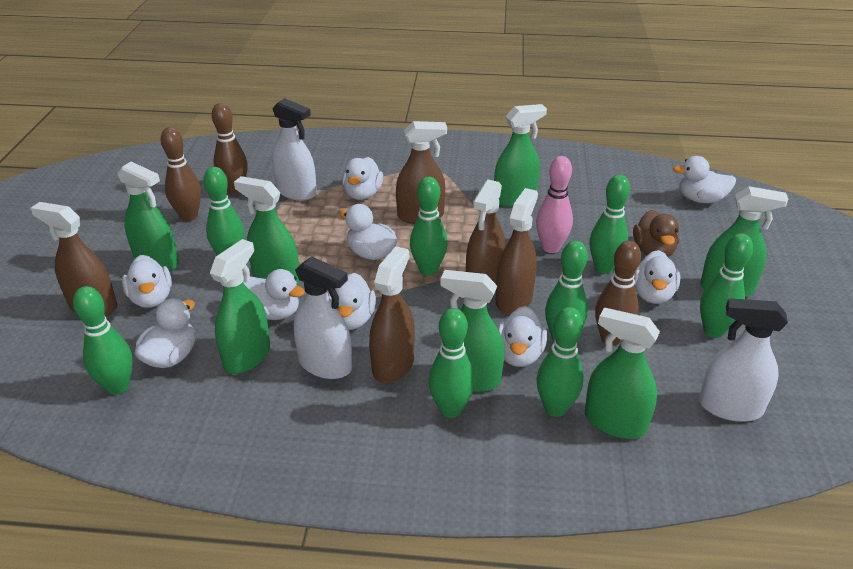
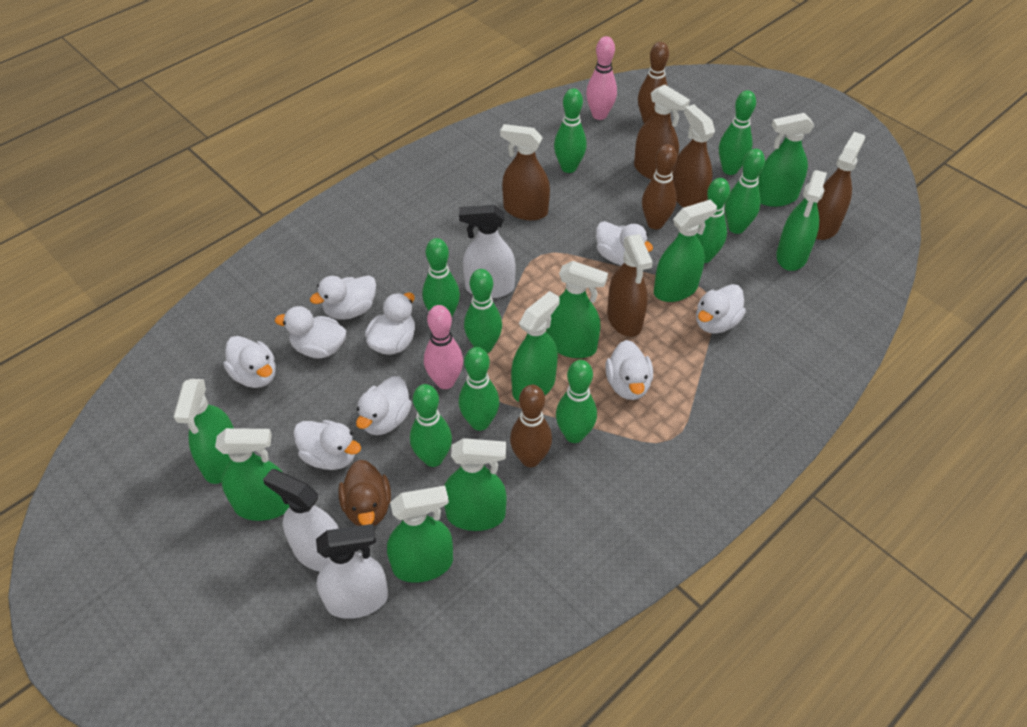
green bowling pin: [73,286,133,395] [204,167,245,255] [410,177,447,276] [428,308,475,418] [536,307,584,417] [545,240,588,341] [589,175,630,274] [700,233,753,338] = 8 -> [410,384,452,467] [422,238,460,317] [459,347,499,431] [464,269,502,353] [554,88,587,173] [556,360,597,443] [696,178,730,263] [719,90,756,175] [725,149,765,234] = 9
green spray bottle: [117,162,179,271] [210,239,270,374] [234,176,300,285] [441,270,505,392] [494,104,547,207] [584,307,660,439] [700,186,789,297] = 7 -> [173,379,234,484] [215,428,289,521] [387,486,453,583] [444,438,507,531] [511,291,560,402] [546,261,608,358] [654,199,717,302] [758,113,815,207] [776,170,827,271] = 9
pink bowling pin: [536,156,573,253] = 1 -> [424,305,463,389] [586,36,617,120] = 2

